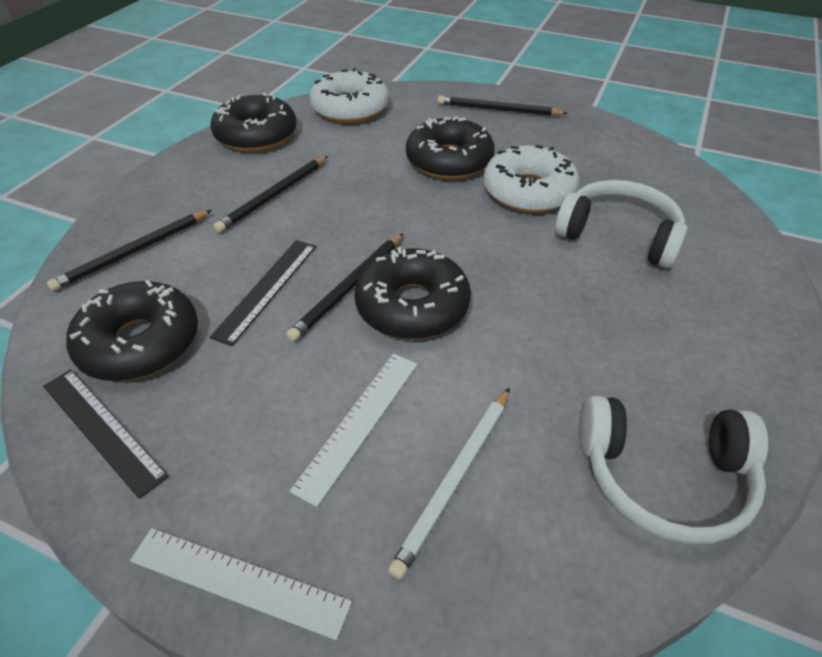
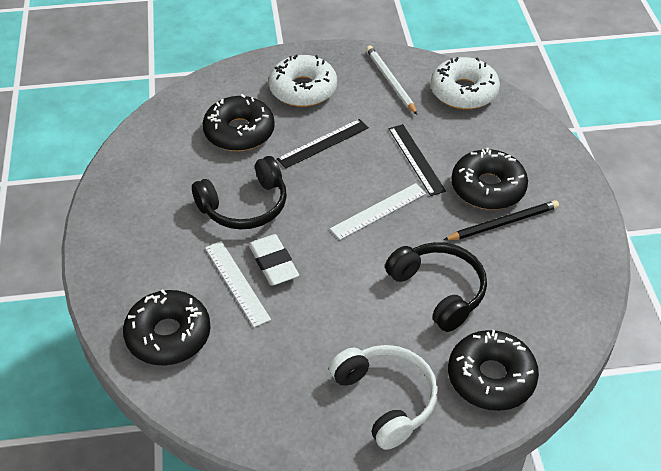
black headphones: none = 0 -> [192,156,287,229] [385,242,487,332] = 2
black pencil: [47,210,212,291] [214,156,328,233] [286,233,403,342] [438,96,568,116] = 4 -> [444,200,559,240] = 1
white eraser: none = 0 -> [249,234,299,286] = 1
white headphones: [555,180,688,268] [580,396,768,544] = 2 -> [329,345,438,450] = 1

